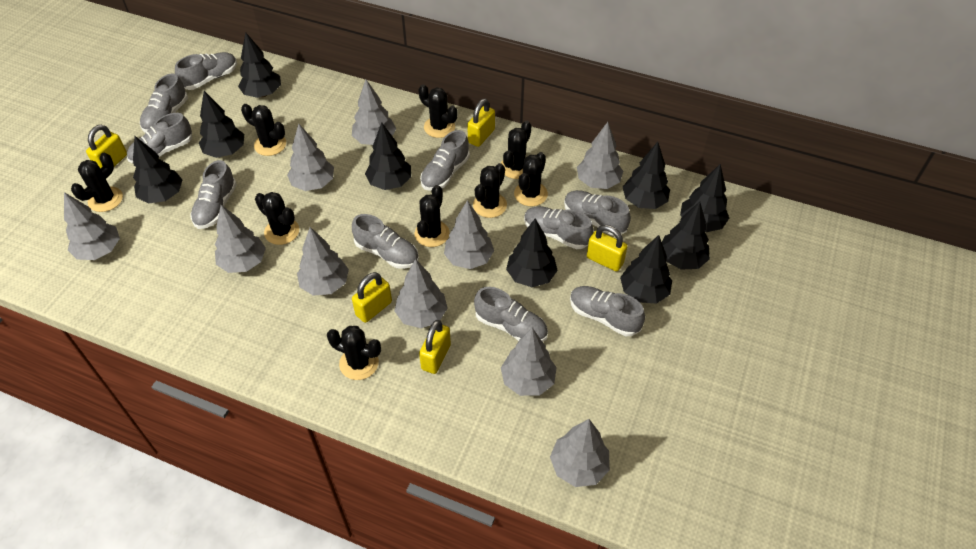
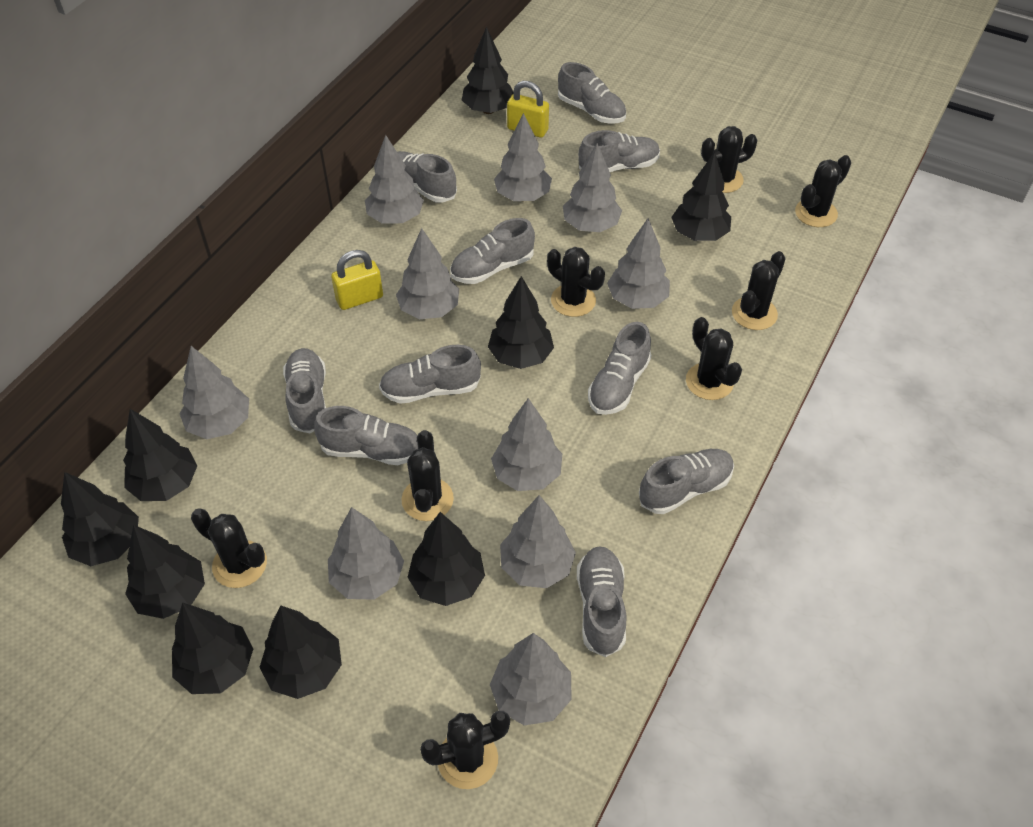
black cactus: [71,153,123,212] [241,104,286,156] [255,192,299,245] [327,326,381,380] [415,185,450,247] [418,84,458,138] [473,163,507,218] [501,121,531,179] [514,152,548,206] = 9 -> [191,509,267,588] [401,430,454,521] [420,711,510,789] [547,247,605,317] [686,317,742,400] [701,126,757,193] [732,251,786,330] [795,155,851,227] = 8
yellow padlock: [86,125,127,169] [352,272,392,323] [419,320,451,374] [467,99,495,147] [587,225,628,272] = 5 -> [331,250,383,310] [507,81,549,138] = 2

